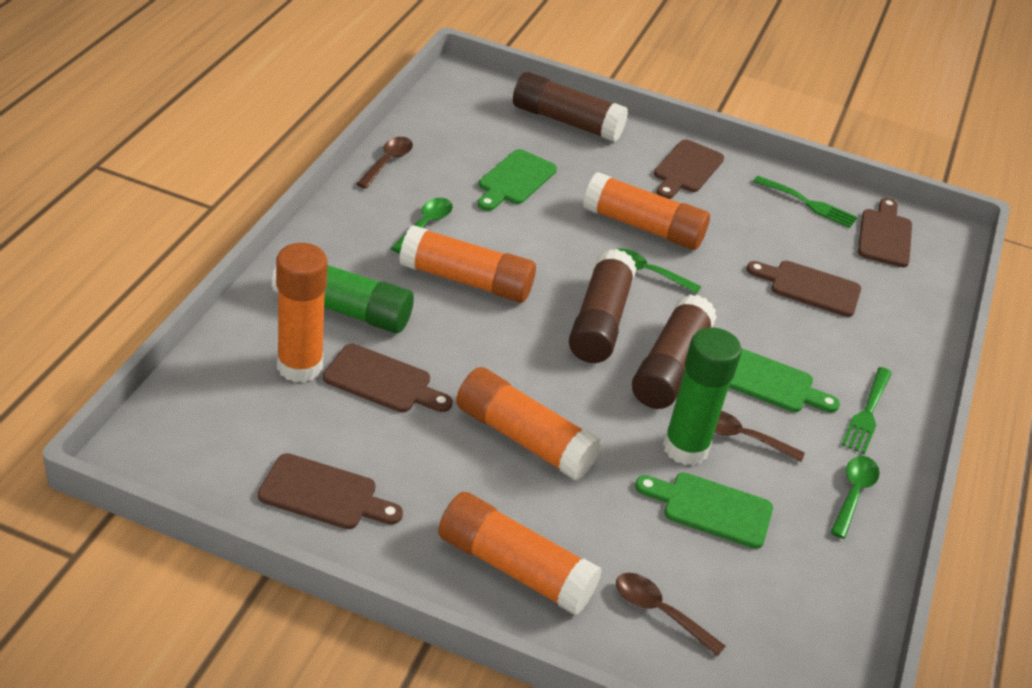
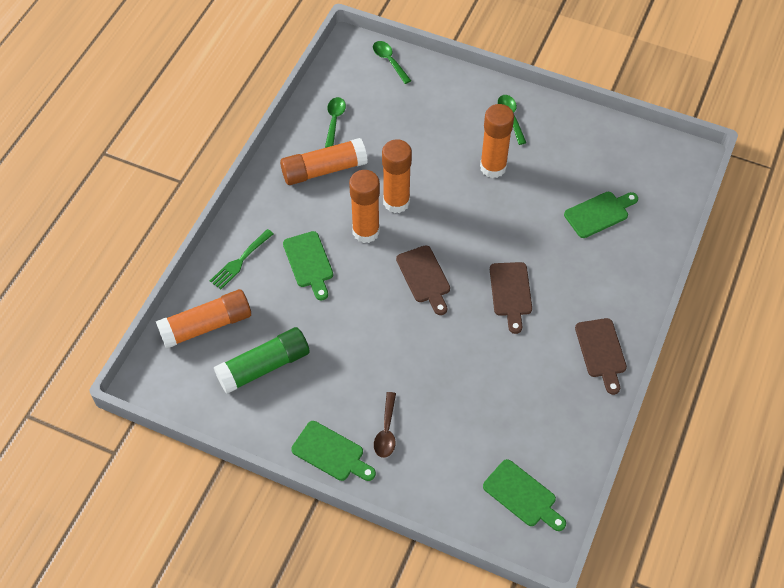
brown cutting board: [258,453,403,529] [323,344,453,413] [654,139,724,199] [747,261,861,317] [858,198,912,267] = 5 -> [396,245,450,315] [490,262,532,334] [575,318,627,395] = 3
brown glue stick: [513,72,628,142] [569,249,637,363] [632,294,717,409] = 3 -> none = 0
brown spoon: [357,137,413,189] [616,573,726,656] [714,411,805,462] = 3 -> [374,392,396,458] = 1
green cutting board: [478,149,557,211] [635,473,773,549] [729,348,840,413] = 3 -> [283,231,333,300] [291,421,376,481] [483,459,566,531] [564,192,638,238] = 4
green fork: [753,176,858,228] [842,367,892,454] = 2 -> [210,229,274,289] = 1
green glue stick: [272,265,414,333] [663,328,742,466] = 2 -> [214,327,310,394] = 1

